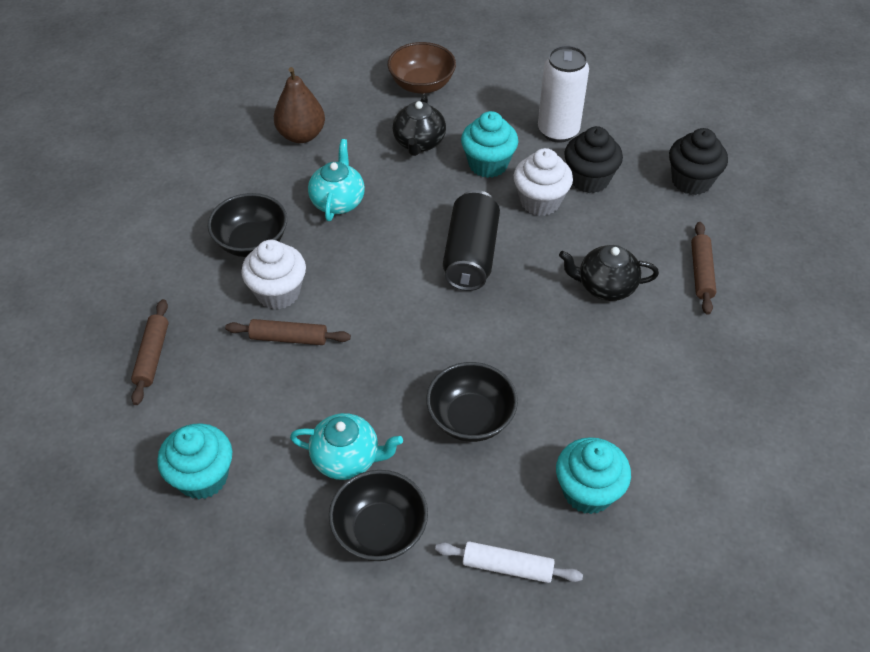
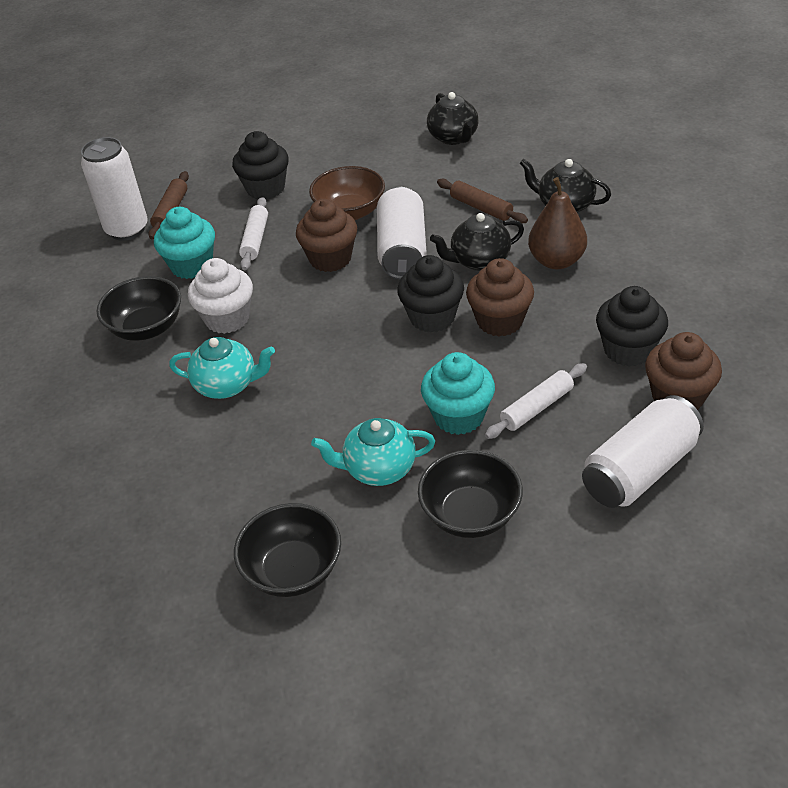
black can: [443,190,500,291] = 1 -> none = 0
black cupcake: [564,126,623,193] [669,128,728,195] = 2 -> [232,131,289,199] [397,255,464,333] [596,286,668,367] = 3
black teapot: [393,94,446,156] [559,245,659,301] = 2 -> [427,92,479,145] [430,213,524,271] [520,159,611,213] = 3
brown cupcake: none = 0 -> [296,199,357,272] [466,258,534,336] [645,332,722,410] = 3
brown rolling pin: [131,299,169,405] [225,319,351,345] [691,222,716,315] = 3 -> [148,171,189,239] [437,178,528,224] = 2
turquoise cupcake: [157,423,233,499] [461,111,518,178] [556,437,631,514] = 3 -> [154,207,215,279] [421,352,495,435] = 2
white can: [538,46,589,143] = 1 -> [81,137,148,241] [377,187,427,279] [582,395,704,508] = 3
white cupcake: [241,240,306,309] [514,148,573,216] = 2 -> [188,258,253,334] = 1
white rolling pin: [435,541,583,583] = 1 -> [239,197,268,270] [485,363,587,439] = 2

